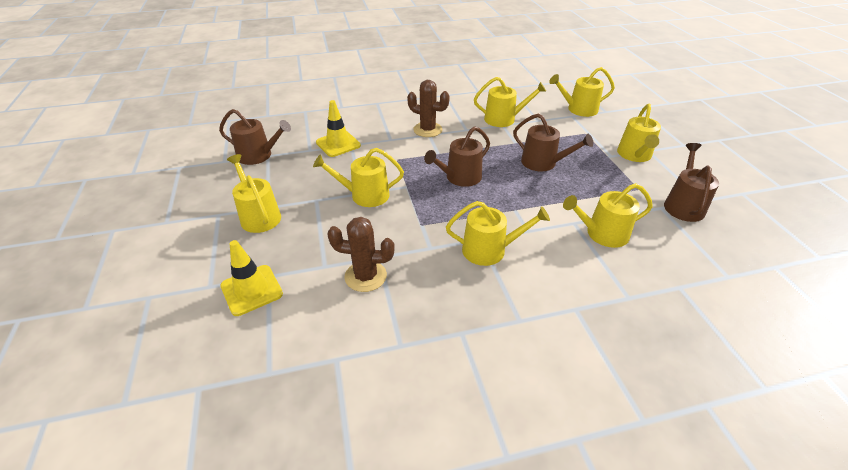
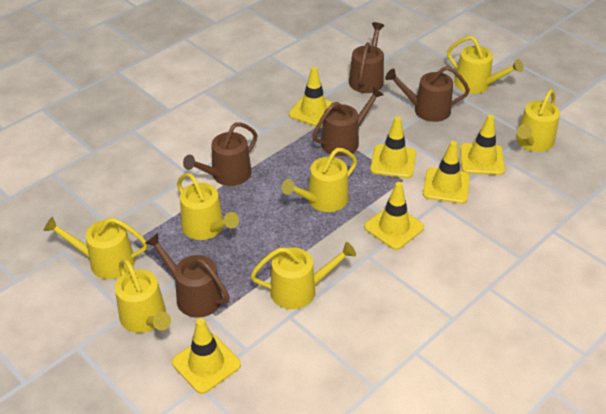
brown cactus: [327,217,395,292] [407,80,450,137] = 2 -> none = 0
brown watering can: [219,109,291,165] [424,126,490,187] [513,113,593,171] [664,143,719,222] = 4 -> [145,233,230,318] [183,122,257,186] [313,87,384,156] [349,22,384,93] [385,66,470,122] = 5
yellow traffic cone: [220,240,283,316] [316,100,361,157] = 2 -> [172,318,241,394] [289,67,334,127] [364,182,424,250] [370,117,416,178] [423,141,470,204] [460,115,505,175] = 6

